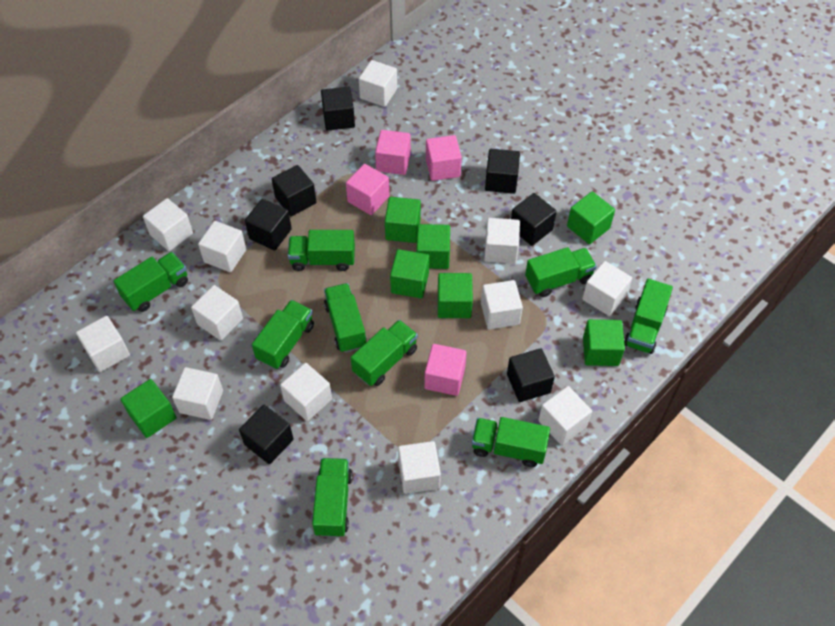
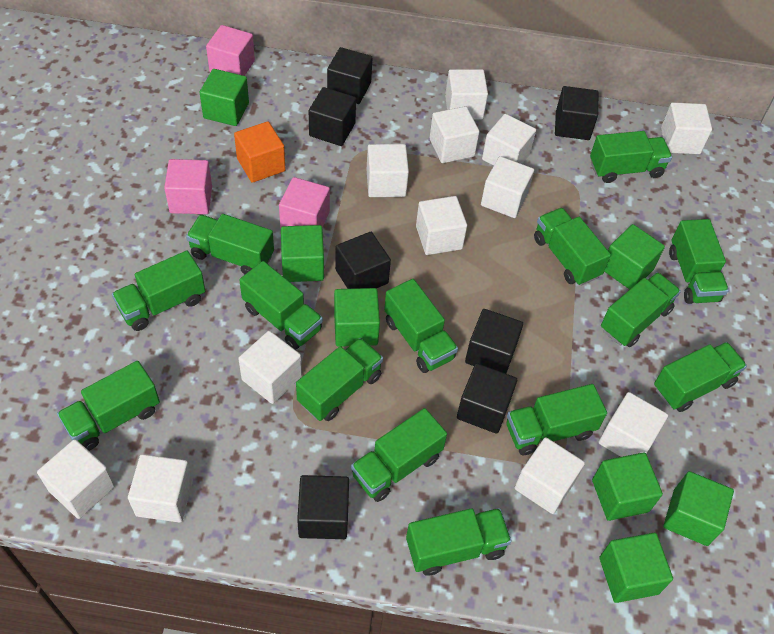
green truck: [113,252,188,312] [252,300,314,369] [288,230,355,271] [312,458,353,537] [324,283,367,353] [351,320,418,386] [472,417,550,467] [525,247,597,297] [624,279,673,354] = 9 -> [57,361,160,451] [112,251,205,331] [186,214,274,275] [239,261,323,350] [296,338,383,421] [351,408,447,502] [384,279,458,373] [406,508,512,575] [506,384,607,455] [534,208,611,286] [590,131,672,183] [601,272,681,347] [654,342,747,412] [669,219,729,304] = 14
orange cube: none = 0 -> [234,121,286,183] = 1
pink cube: [346,164,389,215] [375,130,411,175] [424,344,467,396] [426,135,462,181] = 4 -> [164,159,212,214] [206,25,255,76] [279,177,330,228] = 3

